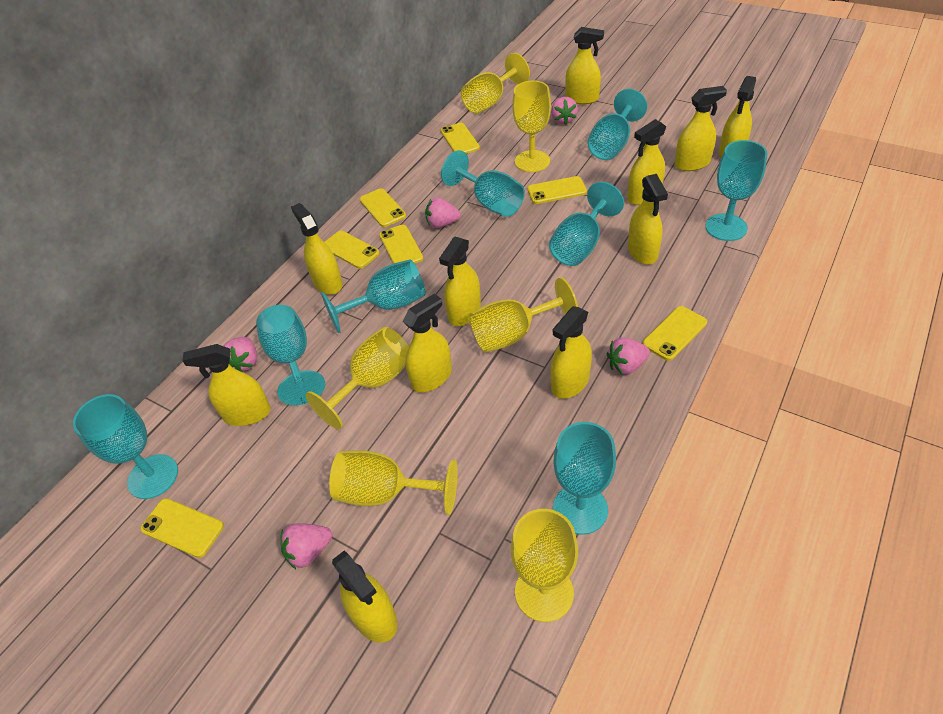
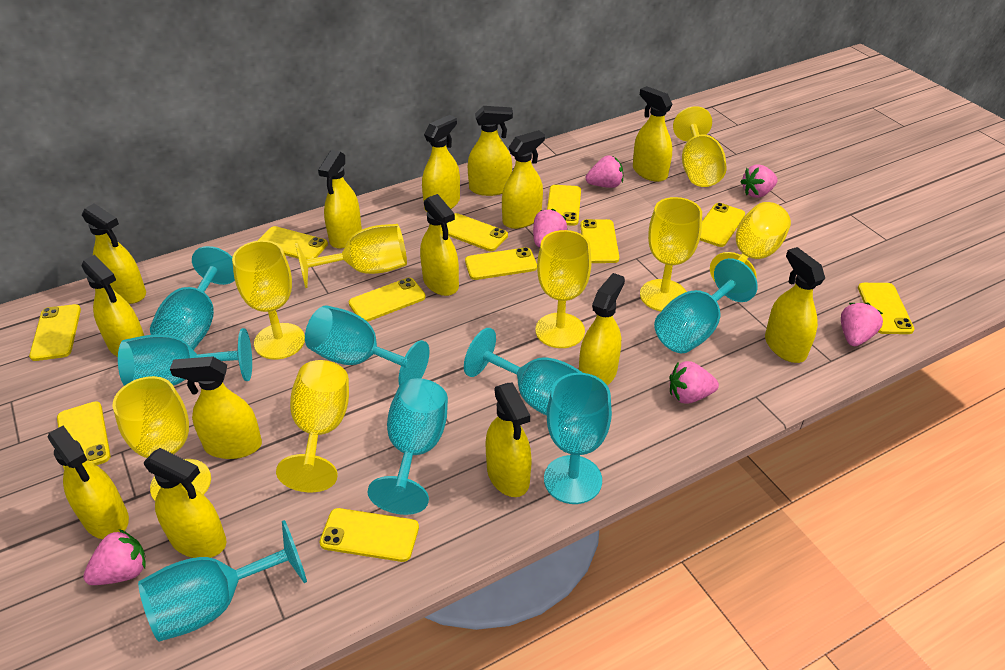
pink strawberry: [224,337,257,372] [281,523,332,569] [425,197,461,228] [551,97,578,125] [607,338,650,375] = 5 -> [83,529,146,585] [533,209,567,247] [586,155,623,188] [669,361,719,404] [740,165,778,198] [841,303,883,346] = 6
yellow goblet: [306,327,409,429] [329,450,458,515] [461,53,530,114] [469,277,578,353] [511,509,578,622] [512,81,551,172] = 6 -> [112,376,211,501] [232,240,305,360] [276,360,349,492] [295,224,407,288] [535,230,592,348] [640,197,702,311] [673,106,727,187] [710,202,791,281] = 8
yellow phone: [140,498,224,558] [325,231,380,269] [360,188,406,227] [379,225,423,264] [440,123,480,154] [527,176,587,204] [643,306,707,361] = 7 -> [29,304,81,361] [57,401,111,469] [258,226,328,259] [319,508,419,562] [349,278,426,322] [447,213,508,251] [465,247,537,280] [547,185,581,226] [580,219,619,263] [700,203,745,247] [858,283,914,334] = 11
yellow spray bottle: [182,344,271,426] [291,203,343,295] [332,550,397,643] [403,294,452,392] [439,237,481,326] [550,306,592,399] [565,27,604,104] [627,119,666,205] [628,174,668,265] [674,86,727,171] [719,76,756,158] = 11 -> [48,426,129,539] [82,204,146,304] [82,255,144,357] [144,448,227,558] [170,356,262,459] [318,150,362,249] [420,194,459,296] [422,115,460,211] [468,106,513,196] [486,383,532,497] [502,130,545,229] [579,273,625,386] [633,86,673,182] [765,247,825,363] = 14

